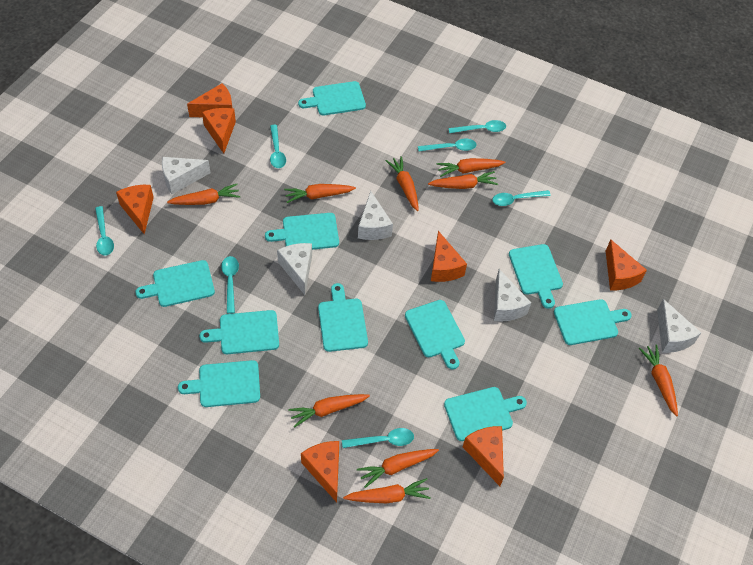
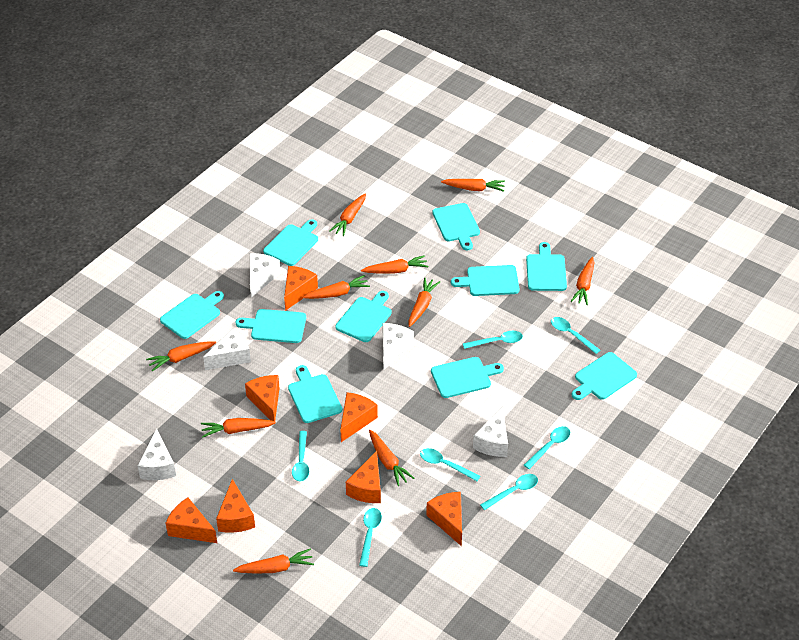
orange carrot: [167,184,240,205] [284,184,356,203] [288,394,370,427] [343,478,431,503] [357,449,439,488] [386,156,419,211] [428,171,498,189] [436,158,505,177] [639,344,678,416] = 9 -> [146,341,216,371] [201,418,276,438] [233,548,314,574] [302,275,370,299] [329,193,366,236] [361,255,428,274] [369,430,414,486] [409,278,440,327] [441,179,505,192] [571,257,595,305] = 10

